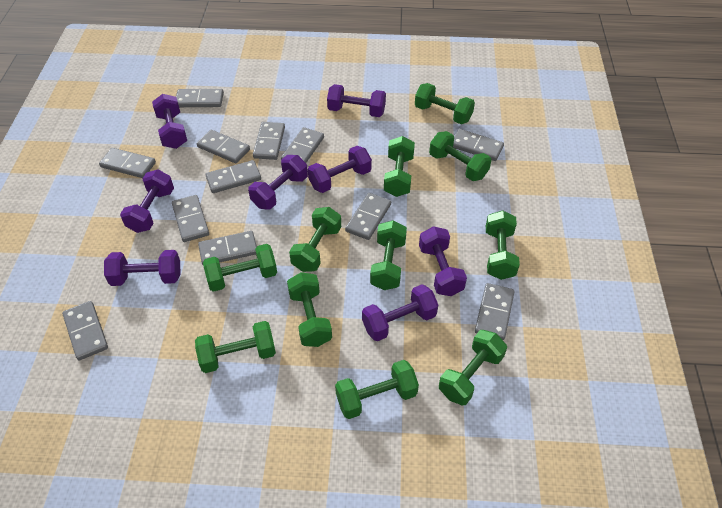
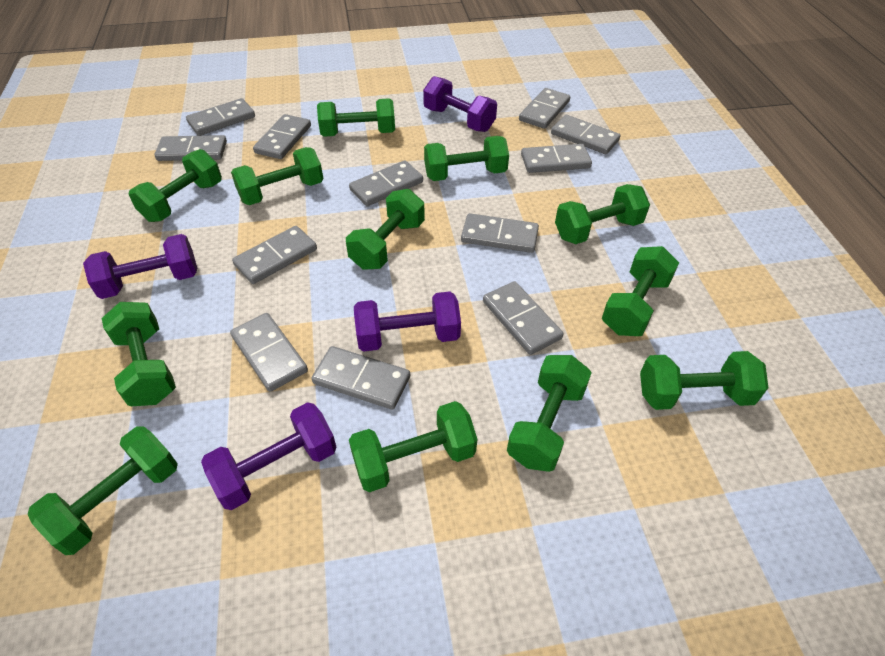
green dumbbell: [195,321,276,373] [203,244,277,292] [287,272,332,347] [289,207,341,272] [335,360,419,419] [370,220,407,290] [384,136,415,197] [415,83,475,124] [429,131,491,181] [439,330,507,405] [486,210,520,280] = 11 -> [27,426,178,555] [102,302,176,406] [129,149,222,222] [231,147,323,205] [317,98,395,137] [346,189,425,270] [349,401,477,492] [424,136,509,181] [507,355,592,472] [555,184,650,244] [602,246,679,336] [640,351,768,410] = 12
purple dumbbell: [104,250,180,286] [120,170,174,233] [152,94,187,149] [248,155,308,210] [308,146,372,193] [327,84,386,117] [362,284,438,341] [419,226,467,296] = 8 -> [83,234,197,299] [201,402,337,510] [354,291,461,352] [423,76,497,132] = 4

